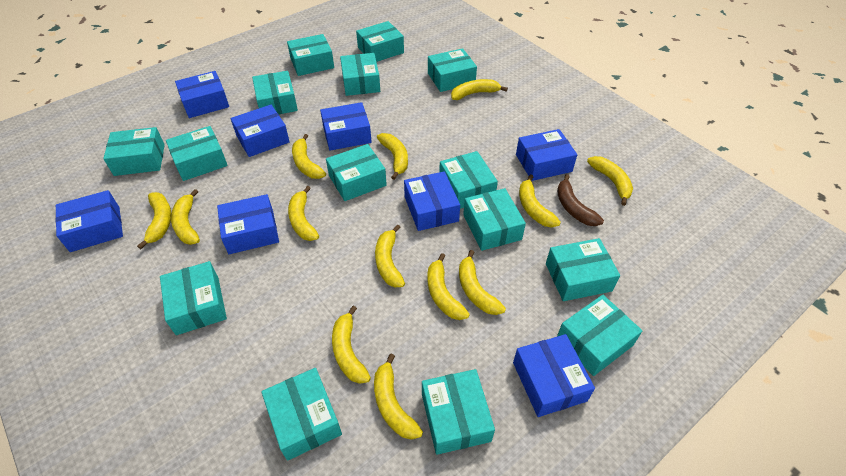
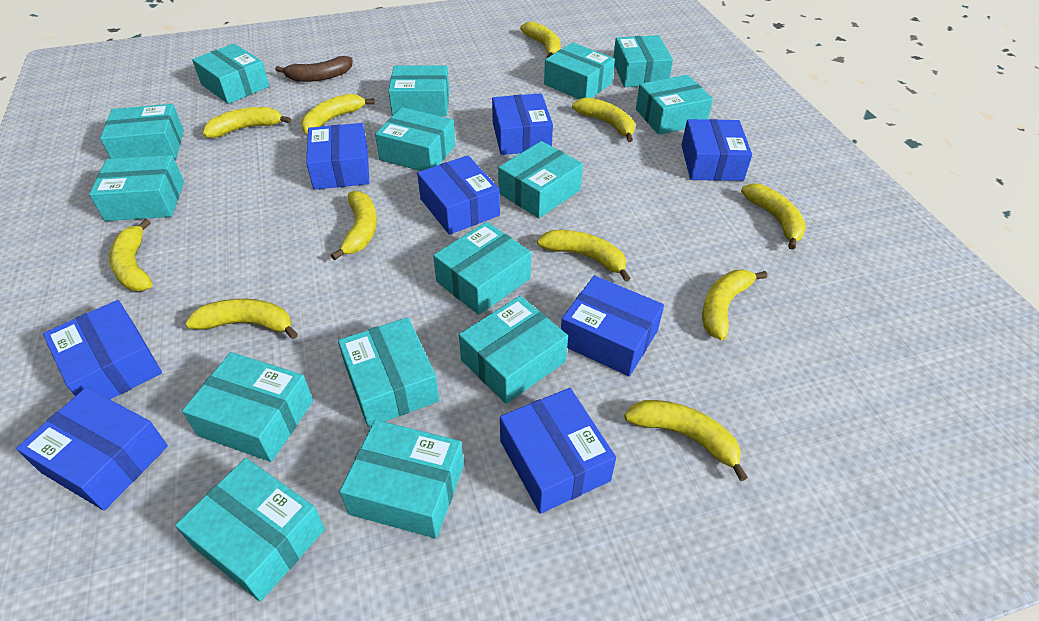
yellow banana: [137,192,171,249] [171,189,200,245] [288,186,319,241] [292,134,326,179] [332,306,371,384] [374,354,423,440] [375,224,405,287] [377,133,408,180] [427,253,470,320] [451,79,508,100] [459,250,506,315] [519,174,561,228] [587,156,633,206] = 13 -> [109,219,152,291] [185,299,298,339] [203,107,291,138] [301,94,375,134] [331,191,377,260] [520,22,561,58] [537,230,631,282] [572,97,635,142] [624,400,748,481] [702,270,767,340] [741,183,806,250] = 11

